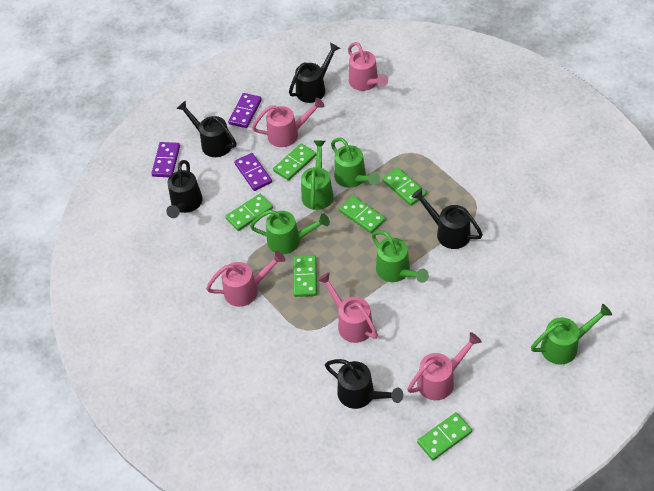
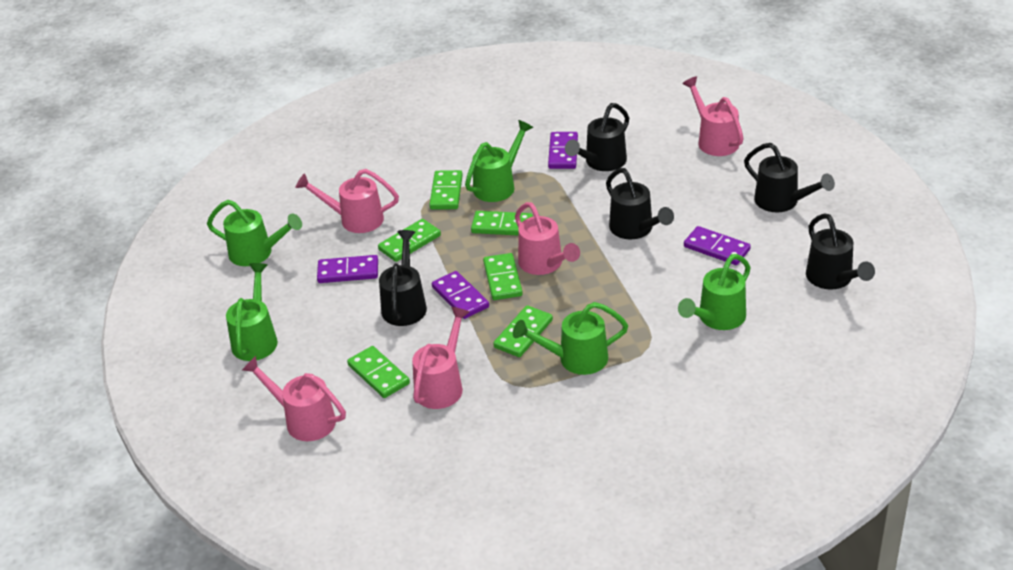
purple domino: [151,142,180,177] [228,93,262,128] [234,153,272,191] = 3 -> [317,255,378,283] [432,271,489,319] [548,132,578,169] [684,226,751,265] = 4

